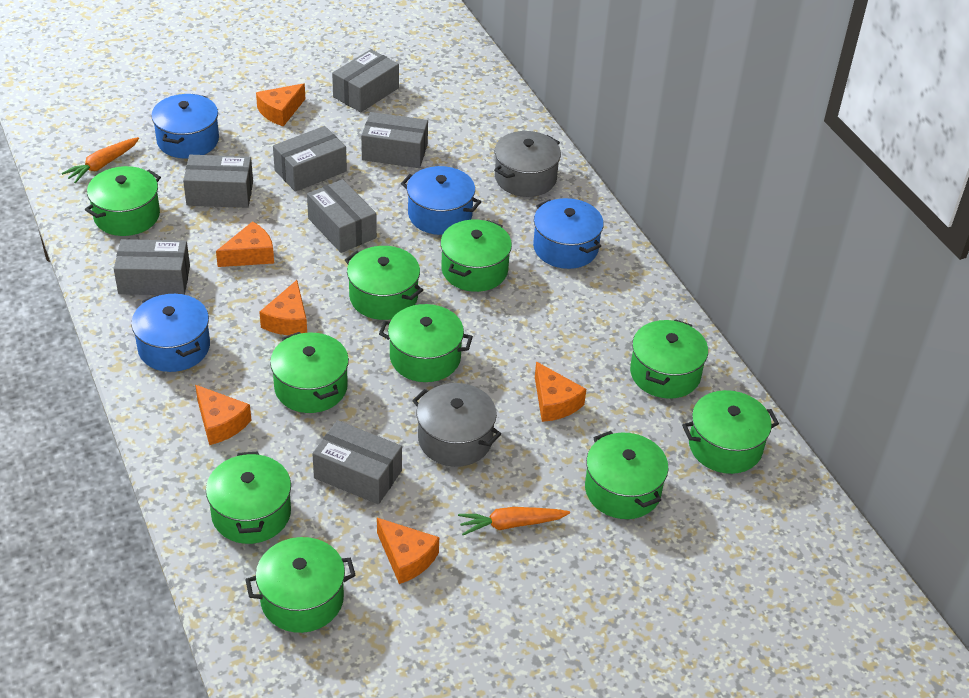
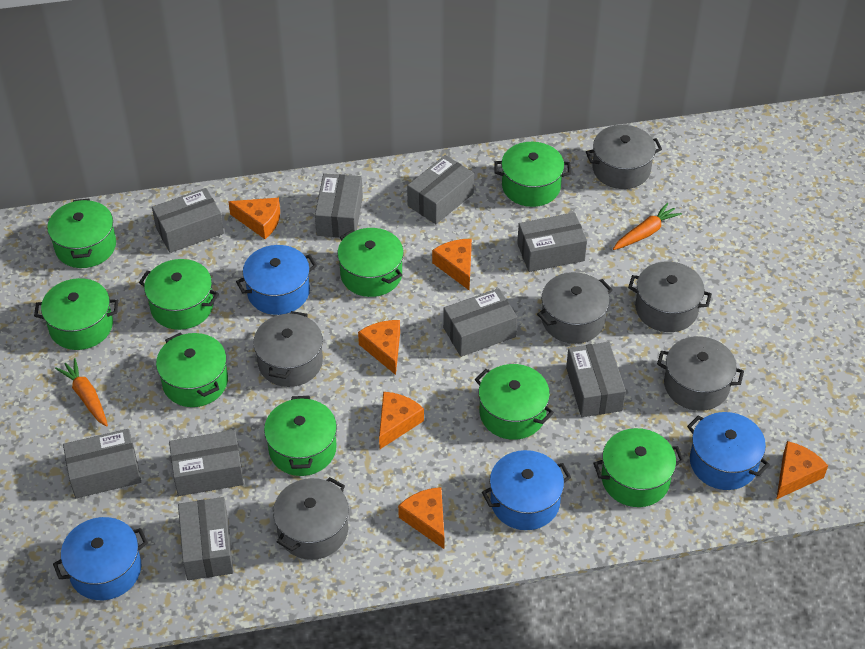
green pot: [85,166,161,236] [206,451,291,544] [245,537,356,633] [270,332,349,413] [345,246,423,320] [379,304,473,382] [440,220,512,292] [585,431,669,519] [630,319,708,399] [682,390,779,474] = 10 -> [34,278,118,350] [47,199,116,268] [139,259,219,330] [156,332,228,407] [264,396,337,476] [337,228,404,297] [475,364,554,440] [494,142,571,207] [593,428,684,507] = 9
grey box: [114,239,190,295] [183,155,253,208] [273,126,347,192] [307,179,377,253] [312,420,402,504] [332,49,399,112] [361,112,428,168] = 7 -> [63,429,141,498] [152,188,224,253] [169,430,244,496] [178,497,234,580] [315,173,363,238] [407,155,474,224] [443,288,517,357] [517,212,587,272] [566,342,626,417] = 9
grey pot: [412,383,501,467] [494,131,561,197] = 2 -> [253,311,323,387] [273,477,349,560] [537,272,613,344] [586,125,662,189] [628,262,712,332] [657,336,744,411] = 6

